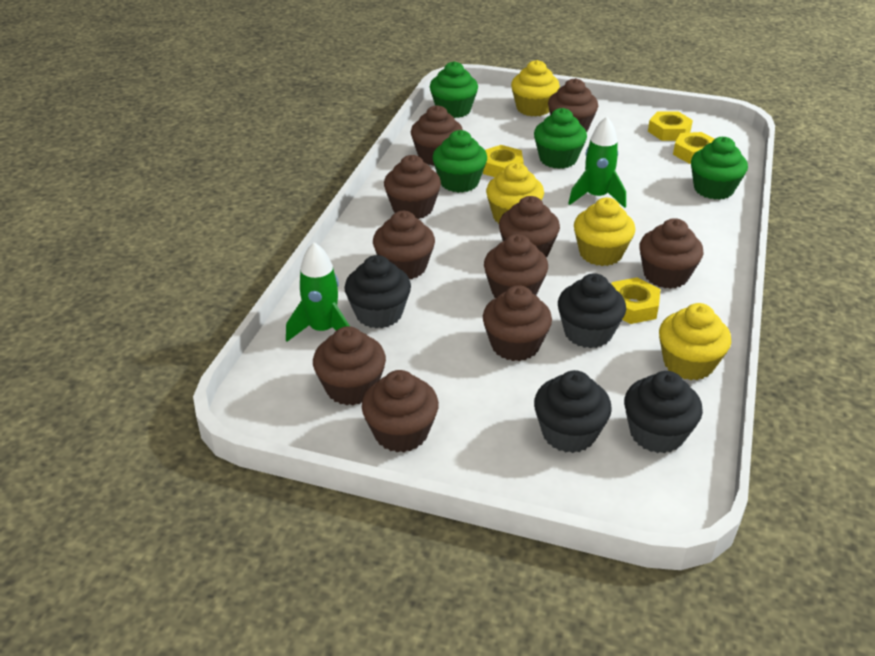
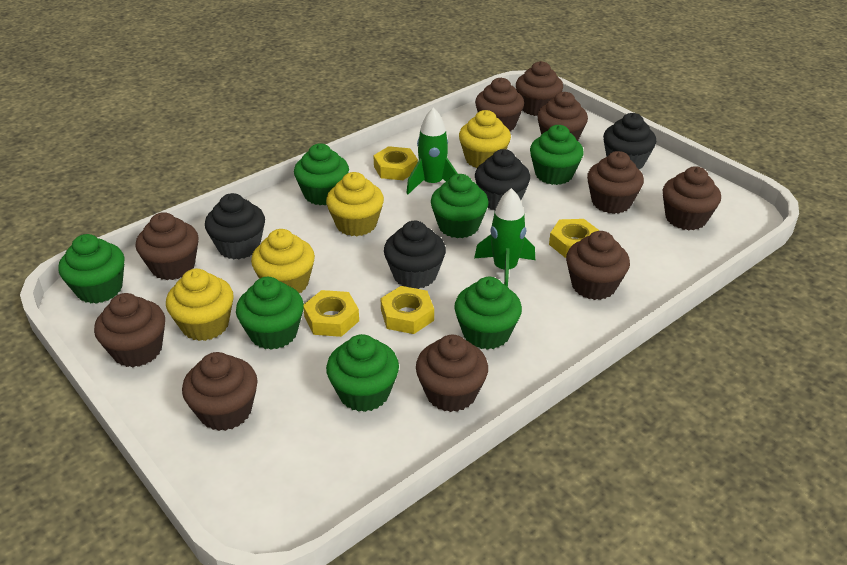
green cupcake: [430,61,478,118] [433,130,487,193] [534,108,587,169] [691,137,748,200] = 4 -> [58,234,125,304] [236,277,304,350] [294,143,349,205] [326,334,399,412] [431,174,489,238] [454,277,522,350] [530,125,584,185] = 7

